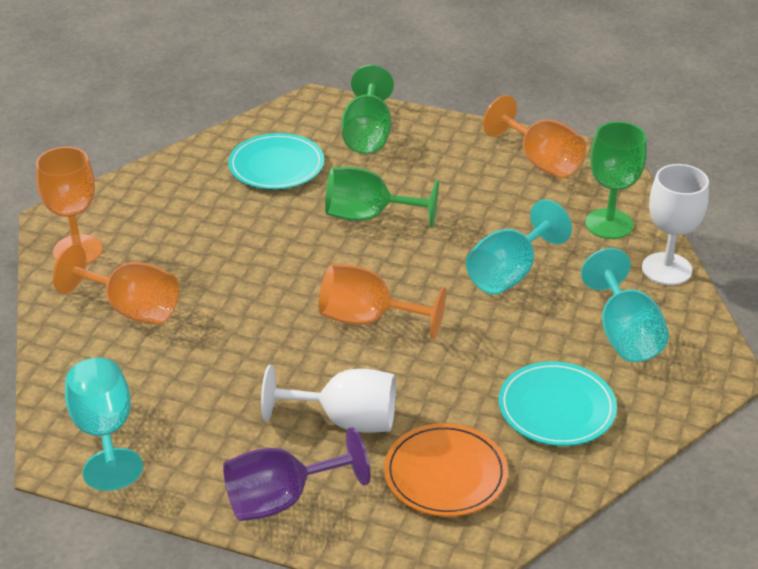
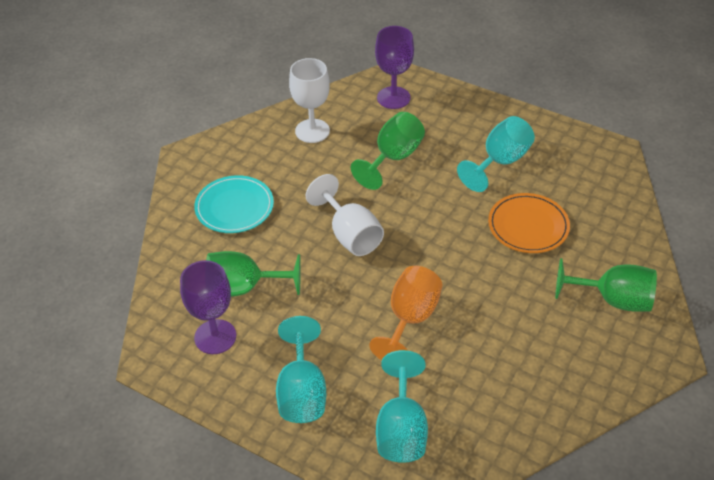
orange goblet: [36,147,103,264] [53,244,179,325] [319,264,446,339] [483,95,586,178] = 4 -> [369,266,442,360] = 1
purple goblet: [223,427,370,521] = 1 -> [180,260,236,354] [375,26,414,109] = 2
turquoise plate: [228,133,324,189] [498,361,617,446] = 2 -> [194,175,274,233] = 1

